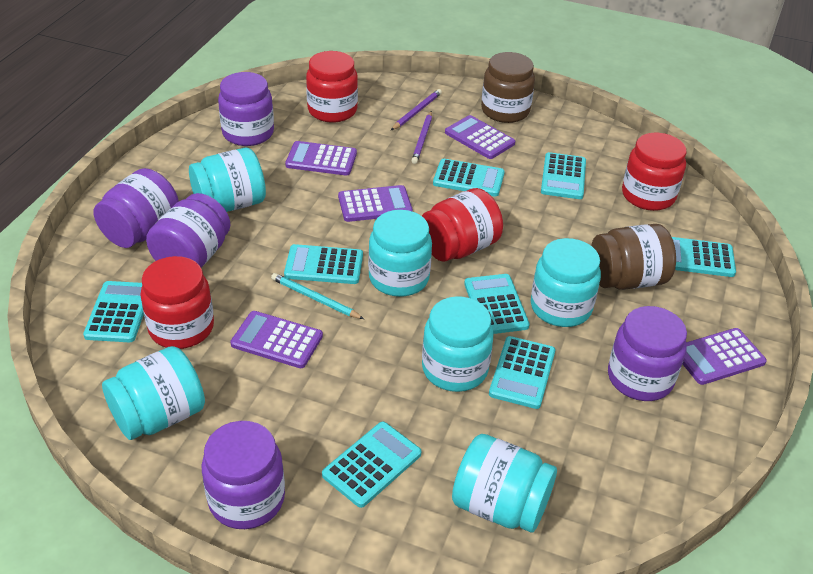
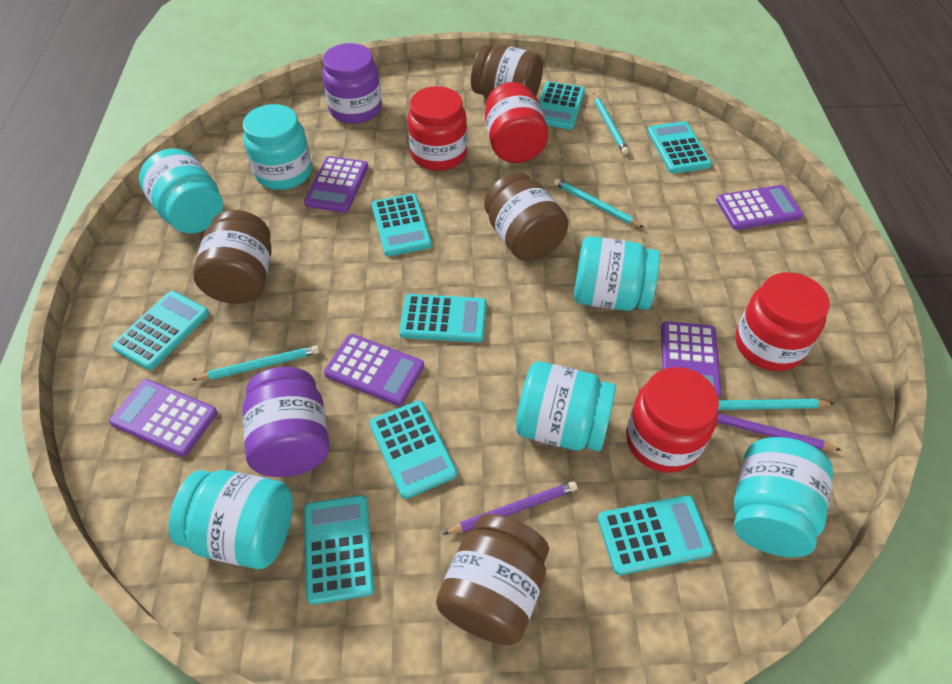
brown jar: [481,52,535,123] [591,224,676,290] = 2 -> [193,210,272,304] [436,514,549,645] [471,44,543,99] [484,172,569,261] = 4
purple jar: [94,168,179,248] [146,193,230,267] [201,421,285,529] [218,72,274,146] [608,306,687,401] = 5 -> [242,367,329,477] [322,43,382,124] = 2
turquoise pencil: [271,273,364,319] = 1 -> [192,345,320,381] [554,178,644,228] [593,93,629,155] [718,399,834,410] = 4

